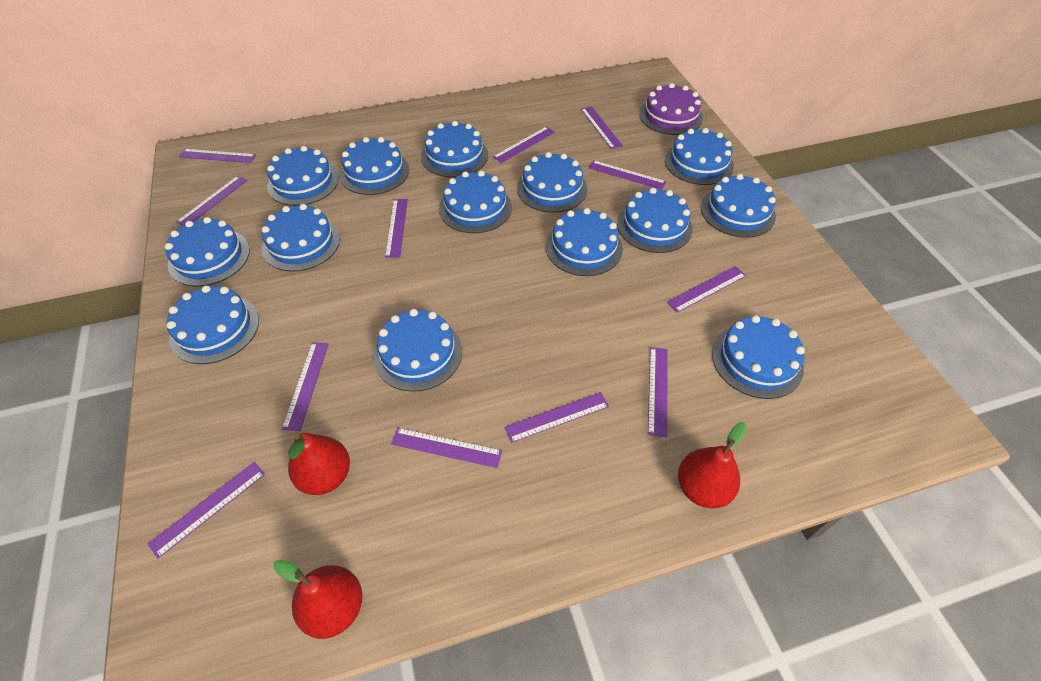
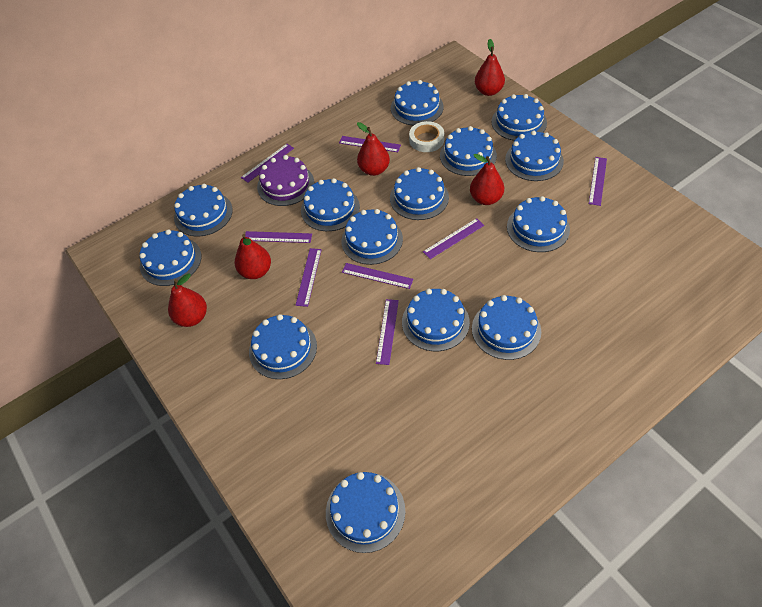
purple ruler: [148,462,265,559] [176,176,248,226] [179,149,256,163] [282,342,329,431] [385,199,408,258] [391,428,502,468] [493,126,555,163] [504,392,609,443] [581,106,623,149] [588,160,666,190] [648,347,668,437] [667,266,746,313] = 12 -> [241,144,294,183] [245,231,312,243] [296,248,322,307] [339,136,401,152] [342,263,413,289] [376,299,399,365] [423,218,484,259] [589,157,607,206] = 8
red pear: [273,560,362,639] [288,433,350,495] [678,422,746,508] = 3 -> [168,273,207,327] [235,234,271,279] [357,122,390,176] [470,154,504,205] [475,39,505,96] = 5
white tape: none = 0 -> [409,121,444,152] = 1

